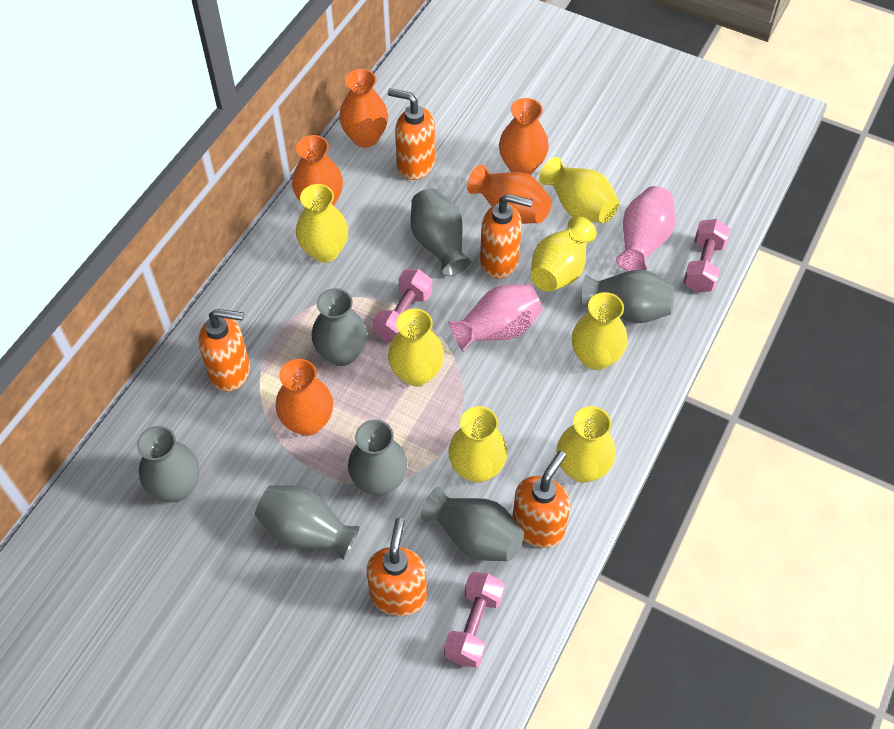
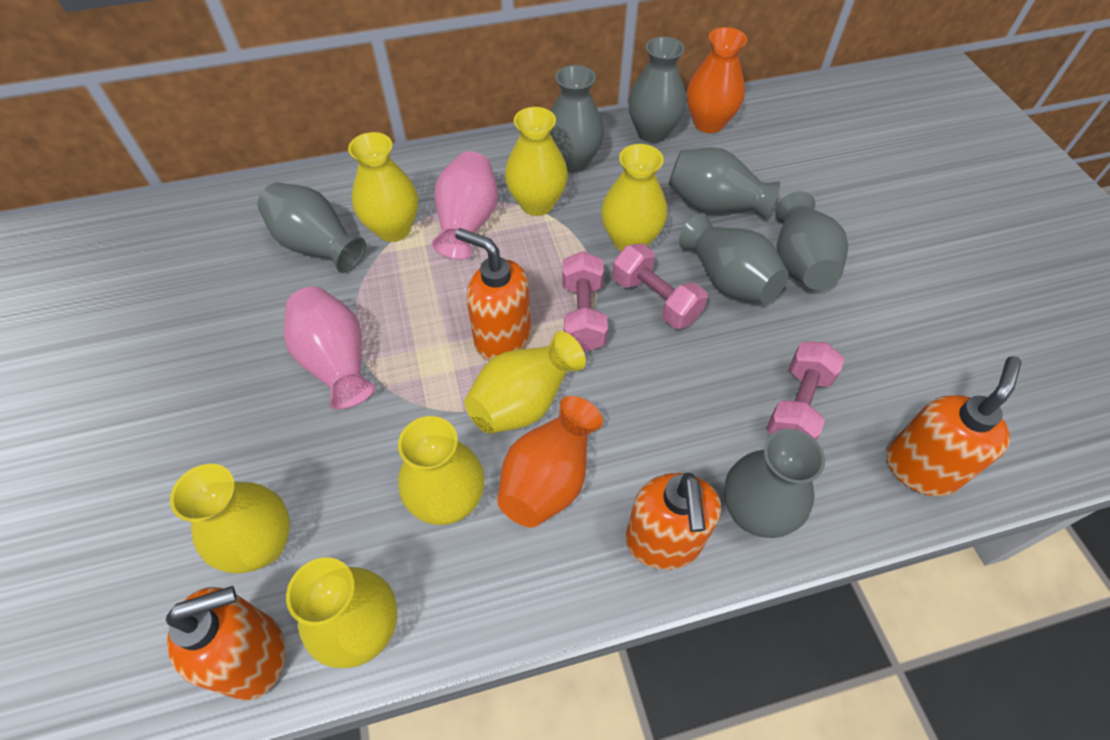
orange soap dispenser: [198,309,250,392] [366,518,427,616] [388,88,435,180] [480,194,533,279] [512,451,570,548] = 5 -> [165,586,286,701] [455,228,531,361] [626,473,721,570] [887,356,1021,496] = 4
orange vase: [275,359,333,436] [292,135,343,206] [339,69,388,148] [467,165,552,224] [499,98,549,175] = 5 -> [497,396,603,528] [687,27,747,133] = 2

